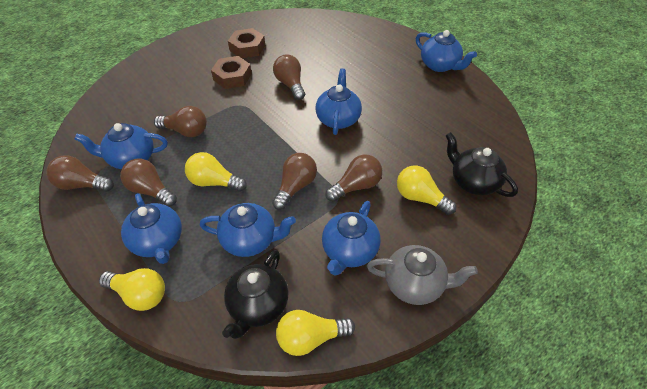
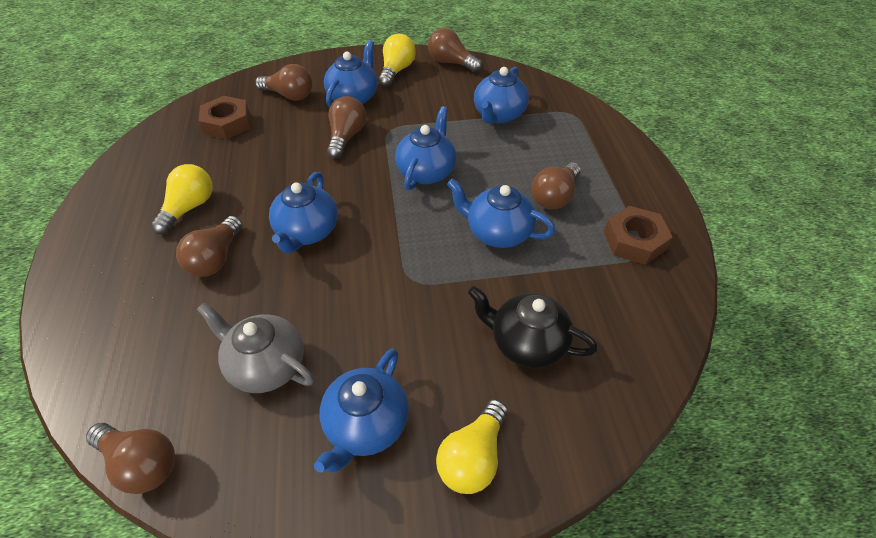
black teapot: [222,250,289,339] [446,132,518,197] = 2 -> [468,286,598,369] = 1
yellow light bulb: [99,268,165,311] [185,152,247,192] [276,310,355,356] [397,166,456,215] = 4 -> [151,164,213,234] [379,34,415,87] [436,399,508,494] = 3

